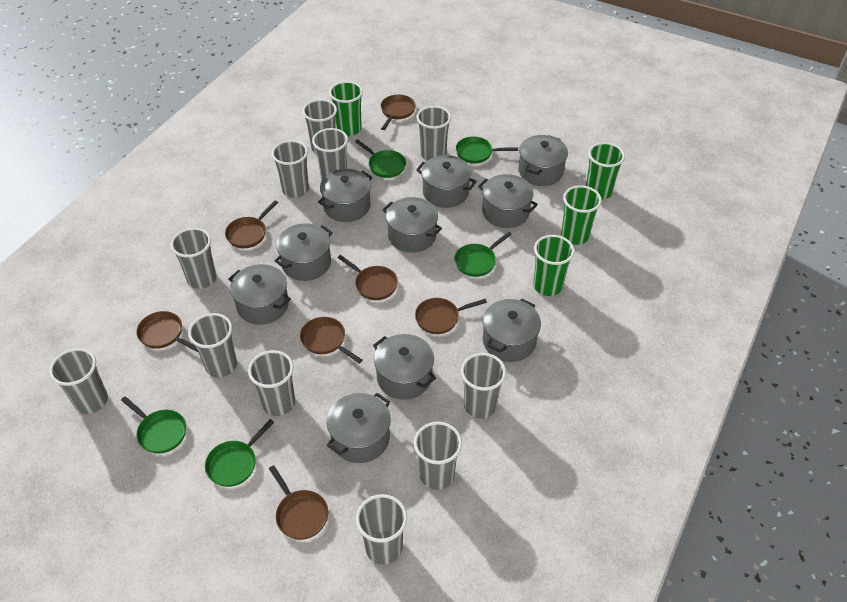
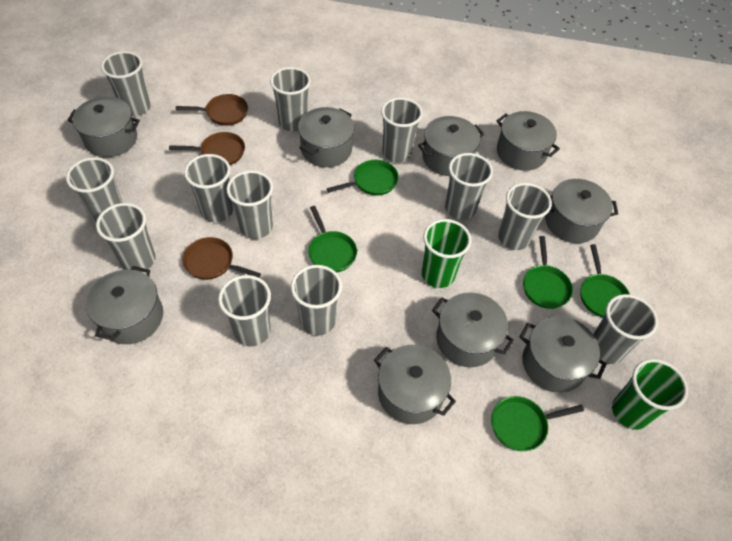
brown pan: [137,311,198,352] [225,200,278,248] [269,465,328,540] [300,317,362,363] [337,255,398,300] [381,95,416,130] [415,298,487,334] = 7 -> [169,132,245,165] [176,94,248,126] [182,237,261,280] = 3
green cup: [329,81,363,136] [533,235,575,296] [561,185,602,245] [586,142,625,200] = 4 -> [422,219,471,288] [612,359,688,430] = 2
grey cup: [49,348,108,414] [170,228,216,289] [188,313,237,378] [248,350,295,416] [272,140,309,198] [302,99,337,154] [312,128,348,179] [356,494,407,565] [414,422,462,490] [416,106,451,161] [461,353,506,419] = 11 -> [66,157,123,224] [96,203,156,272] [101,51,151,116] [184,154,233,222] [218,275,271,346] [226,170,273,239] [270,67,311,132] [291,265,342,336] [381,97,423,163] [445,153,493,220] [498,183,552,250] [593,294,658,364] = 12
grey pot: [229,264,291,325] [274,223,333,281] [318,169,372,222] [327,393,390,463] [373,334,436,400] [383,197,442,253] [416,155,477,208] [478,174,538,228] [483,299,541,362] [518,135,568,186] = 10 -> [67,97,140,157] [86,266,163,344] [298,107,354,167] [374,345,456,424] [418,116,484,176] [432,292,514,367] [497,111,560,171] [520,316,607,393] [545,179,618,243] = 9

